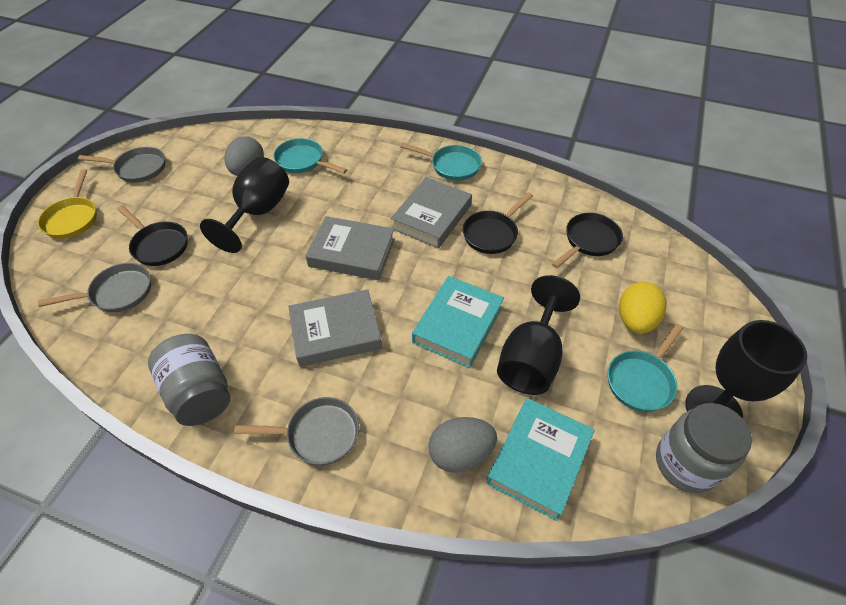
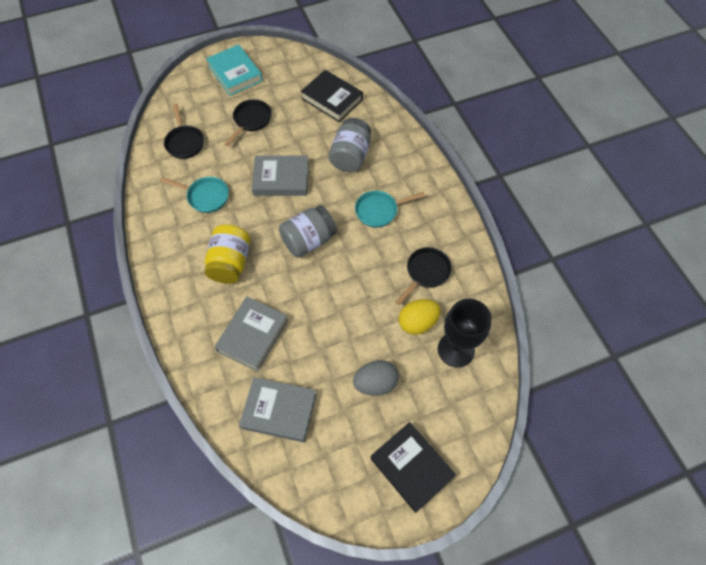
black book: none = 0 -> [301,70,363,122] [371,422,456,513] = 2
black goblet: [200,157,289,253] [497,275,580,395] [685,320,807,418] = 3 -> [438,299,492,368] = 1
grey egg: [224,136,264,176] [428,417,497,473] = 2 -> [353,360,399,396] = 1
grey pan: [38,263,151,312] [78,147,165,183] [234,397,359,465] = 3 -> none = 0
turquoise book: [412,276,504,368] [487,398,595,521] = 2 -> [206,44,263,96] = 1
turquoise pan: [273,138,347,174] [400,143,482,181] [608,324,683,412] = 3 -> [160,177,229,213] [355,191,425,228] = 2
yellow jar: none = 0 -> [204,224,250,284] = 1
yellow pan: [38,169,97,239] = 1 -> none = 0

